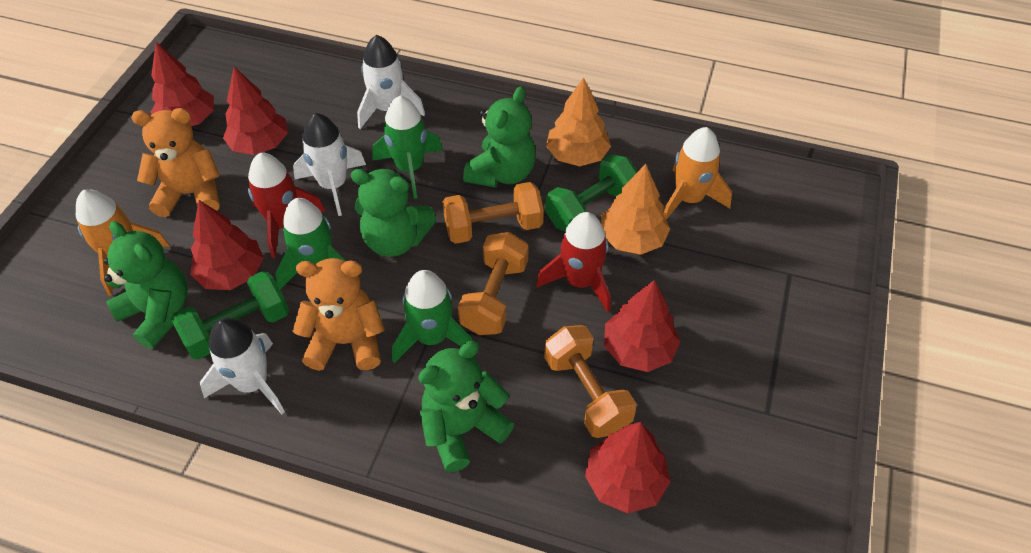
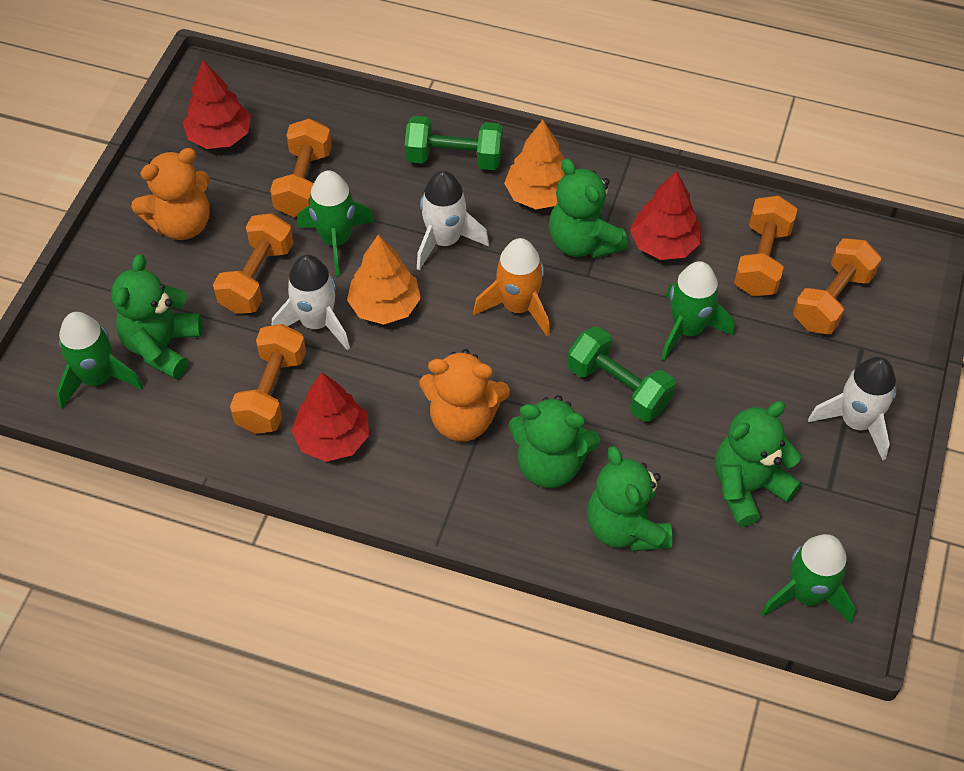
green rocket: [275,198,346,290] [372,96,443,199] [392,270,473,363] = 3 -> [56,312,143,408] [297,170,375,276] [661,261,734,361] [761,534,856,624] = 4
green teddy bear: [104,221,188,349] [351,169,437,257] [418,341,514,472] [463,86,536,188] = 4 -> [111,254,202,379] [508,395,600,488] [549,158,628,259] [587,446,673,551] [715,401,801,527] = 5
orange dumbbell: [442,182,544,244] [458,232,529,335] [544,325,637,438] = 3 -> [213,213,294,314] [230,324,306,434] [270,118,332,217] [734,195,797,296] [793,238,881,334] = 5
orange rocket: [76,189,170,296] [664,127,732,220] = 2 -> [473,238,550,336] = 1
red rocket: [248,153,326,258] [536,212,610,313] = 2 -> none = 0
red tree: [151,42,214,126] [190,200,264,290] [223,67,288,155] [585,422,671,513] [604,280,681,372] = 5 -> [183,60,251,149] [291,372,369,462] [630,170,701,260] = 3

